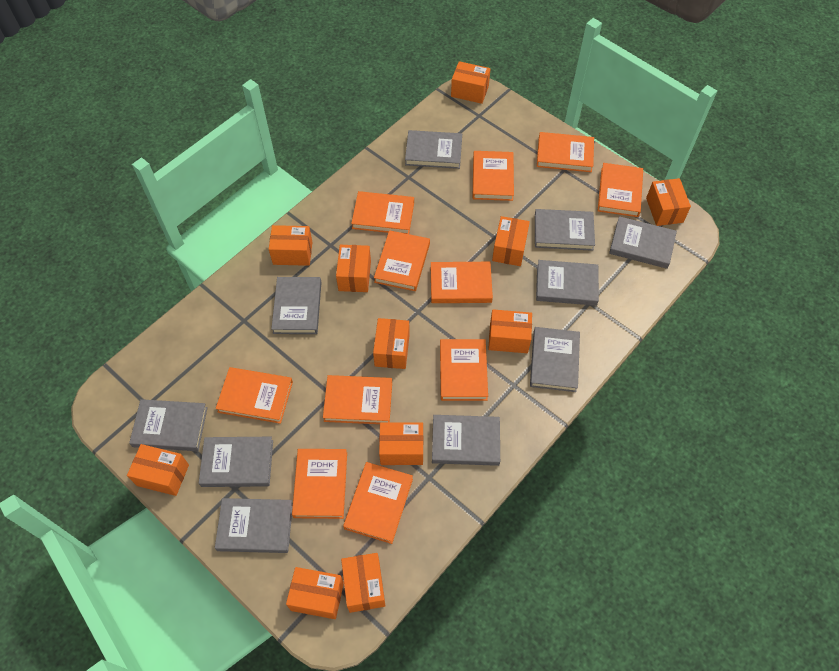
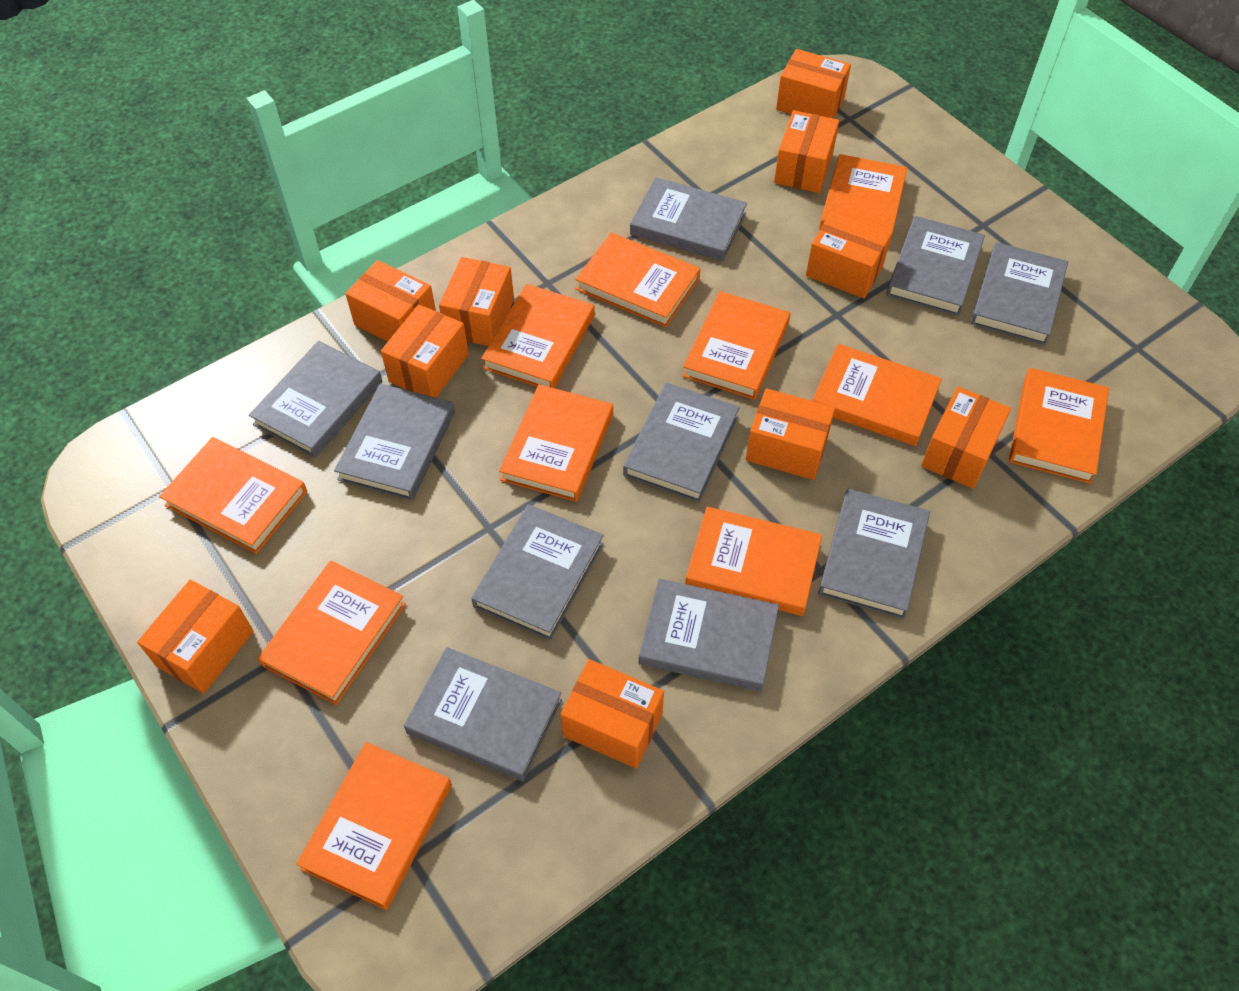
orange box: [127,444,189,496] [269,225,312,266] [286,567,344,619] [336,245,371,292] [341,553,386,613] [373,318,410,369] [379,422,423,465] [451,61,490,104] [488,309,532,353] [492,216,530,266] [646,178,691,226] = 11 -> [137,580,254,694] [345,260,436,342] [381,304,469,398] [439,257,514,346] [561,659,664,769] [746,388,835,480] [774,110,839,193] [776,49,851,119] [806,211,892,298] [921,387,1011,489] = 10

